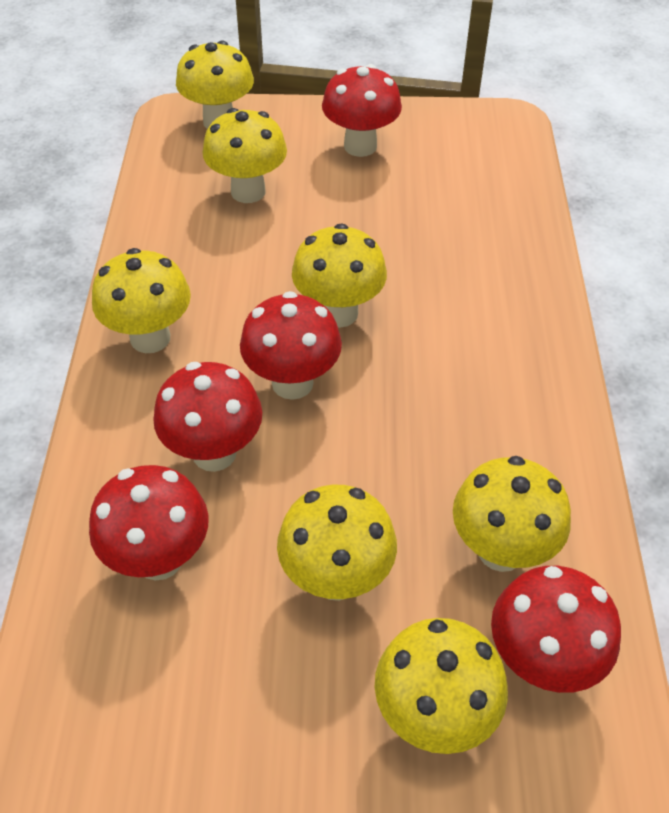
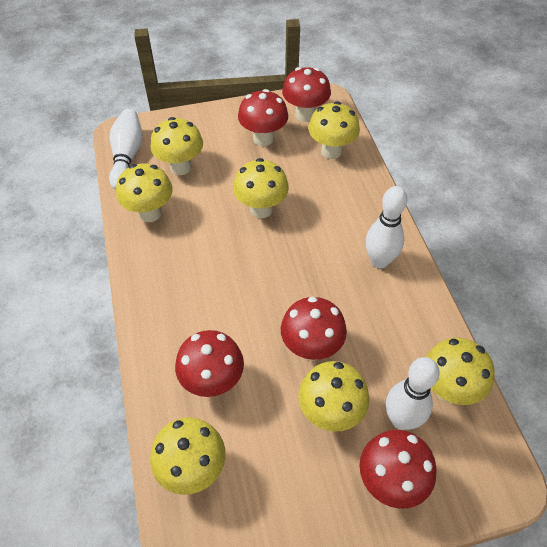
white bowling pin: none = 0 -> [109,109,143,189] [366,186,407,268] [386,357,440,430] = 3

